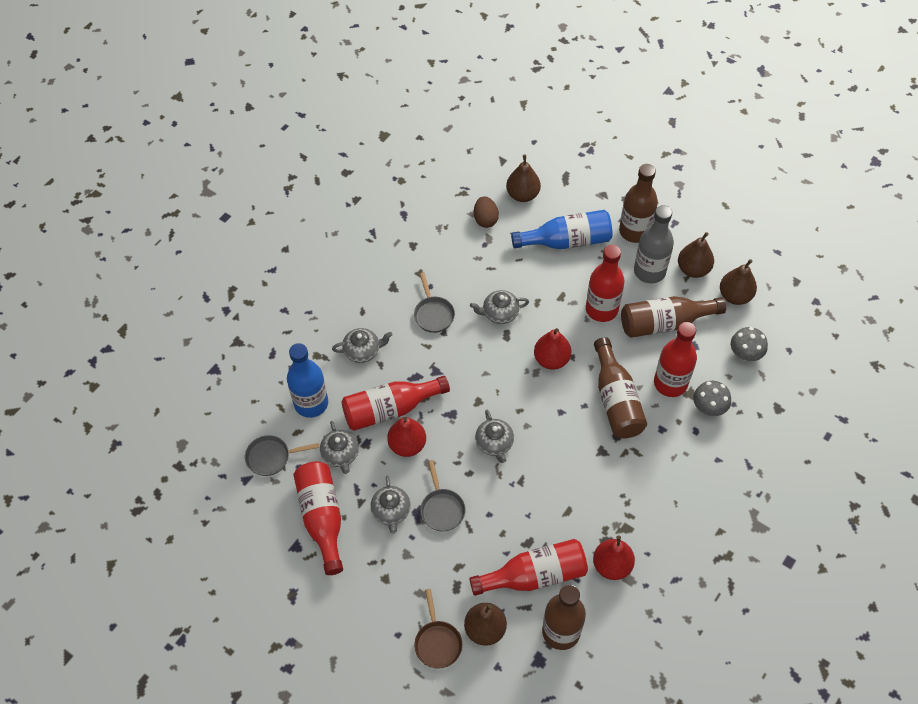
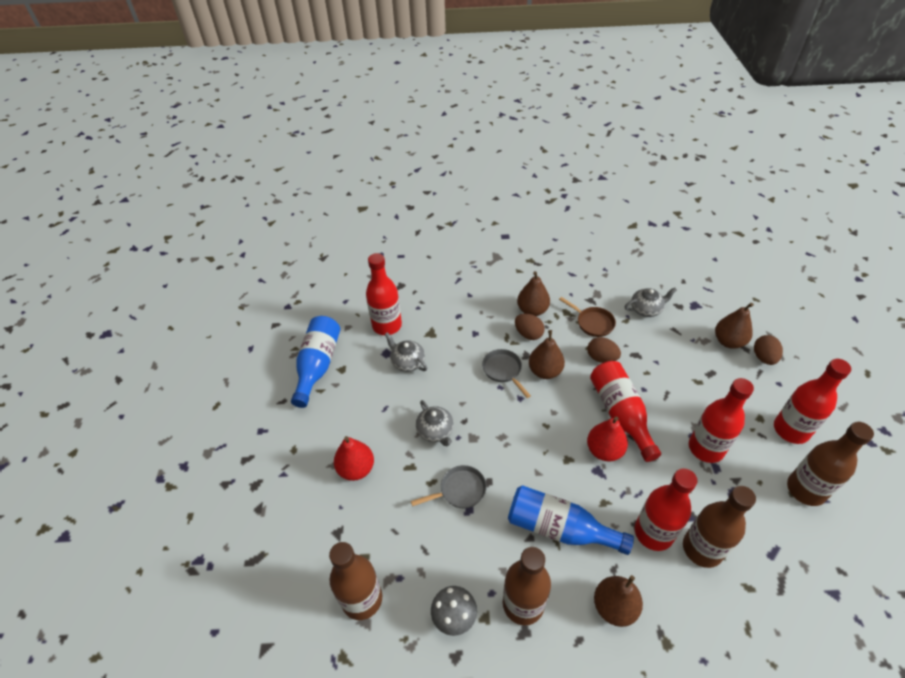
brown egg: [474,196,499,228] = 1 -> [515,314,545,340] [587,337,621,363] [754,335,783,365] = 3
grey bottle: [634,205,674,283] = 1 -> none = 0
grey mushroom: [693,381,731,416] [731,327,768,361] = 2 -> [431,586,477,636] = 1
grey pan: [245,435,319,476] [414,272,455,333] [420,460,465,532] = 3 -> [411,465,487,508] [482,349,531,398] = 2
grey teapot: [320,421,359,474] [332,328,393,363] [371,476,411,534] [470,290,529,324] [475,410,514,463] = 5 -> [384,332,427,372] [416,400,454,446] [625,288,677,317] = 3
red pear: [387,417,426,457] [534,328,571,370] [593,535,635,580] = 3 -> [334,436,374,481] [587,416,628,462] = 2

